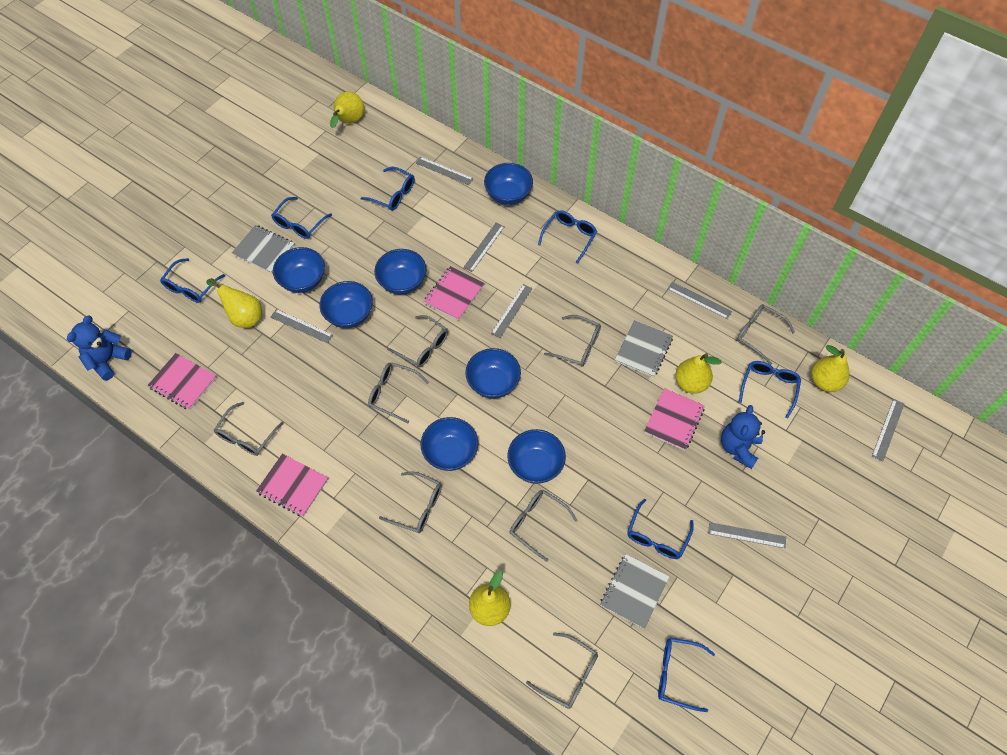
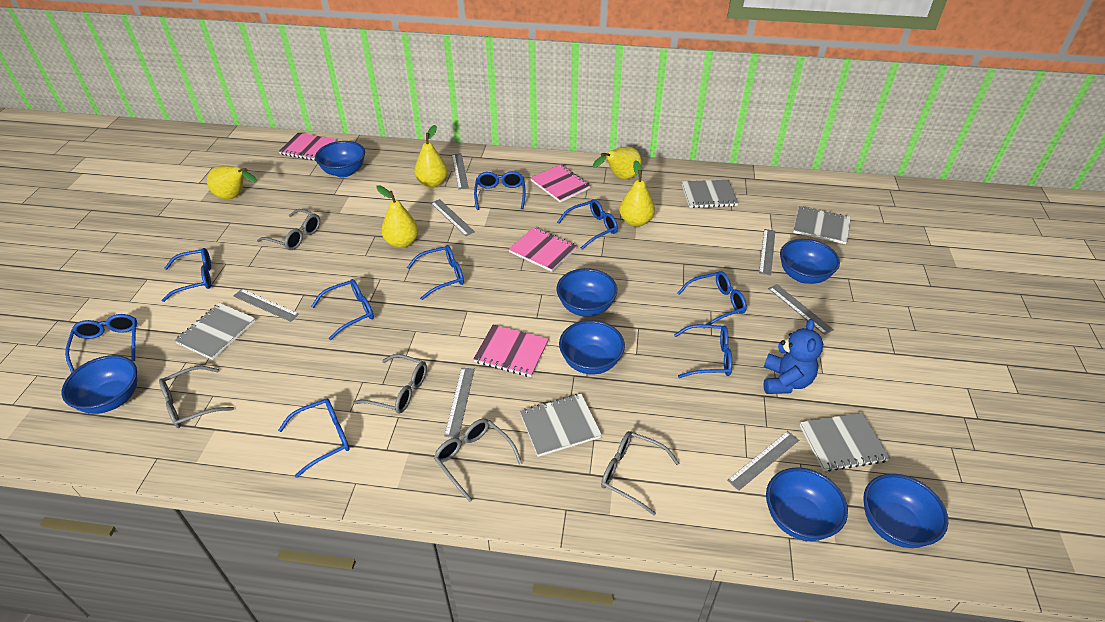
blue glasses: [160,258,225,303] [271,197,332,239] [360,167,415,211] [538,210,597,264] [627,499,694,559] [658,638,715,712] [739,361,801,418] = 7 -> [65,314,137,373] [162,248,211,302] [278,398,349,478] [311,279,374,340] [407,245,464,300] [474,171,526,210] [557,199,618,249] [674,324,732,378] [678,271,747,329] = 9
blue teddy bear: [67,316,132,381] [721,405,765,469] = 2 -> [763,319,823,394] = 1
grey glasses: [214,402,284,456] [368,362,429,423] [379,471,442,533] [387,315,448,368] [510,490,578,562] [526,632,598,709] [544,315,601,367] [737,304,795,365] = 8 -> [159,366,234,428] [257,209,320,250] [353,354,427,414] [434,418,522,502] [601,431,679,515] = 5
grey notebook: [232,225,295,273] [600,554,669,629] [615,320,673,377] = 3 -> [174,303,256,360] [520,393,602,457] [682,180,739,208] [793,206,851,244] [800,413,890,472] = 5

